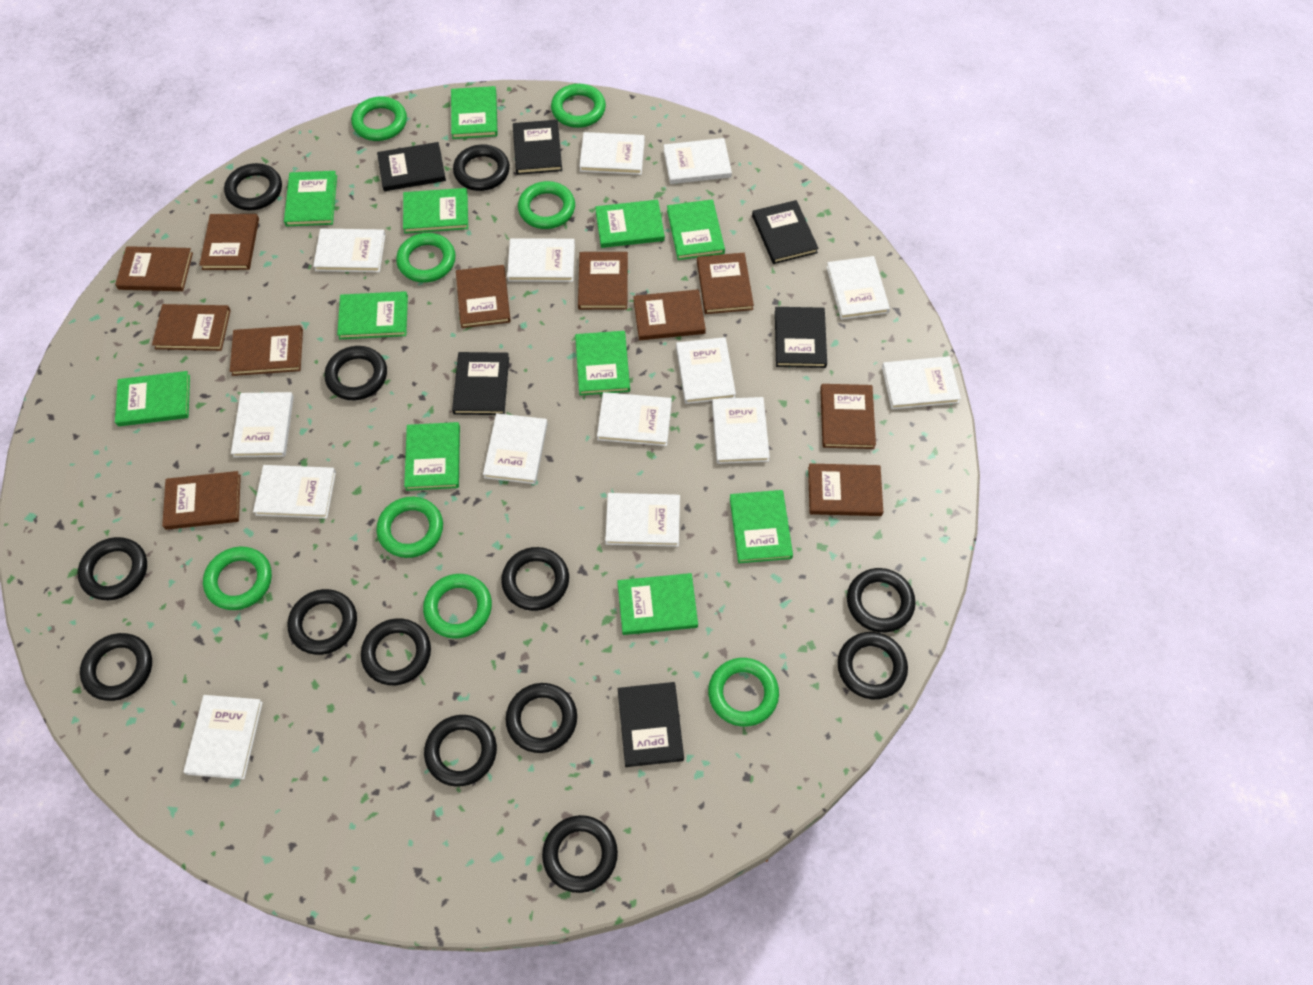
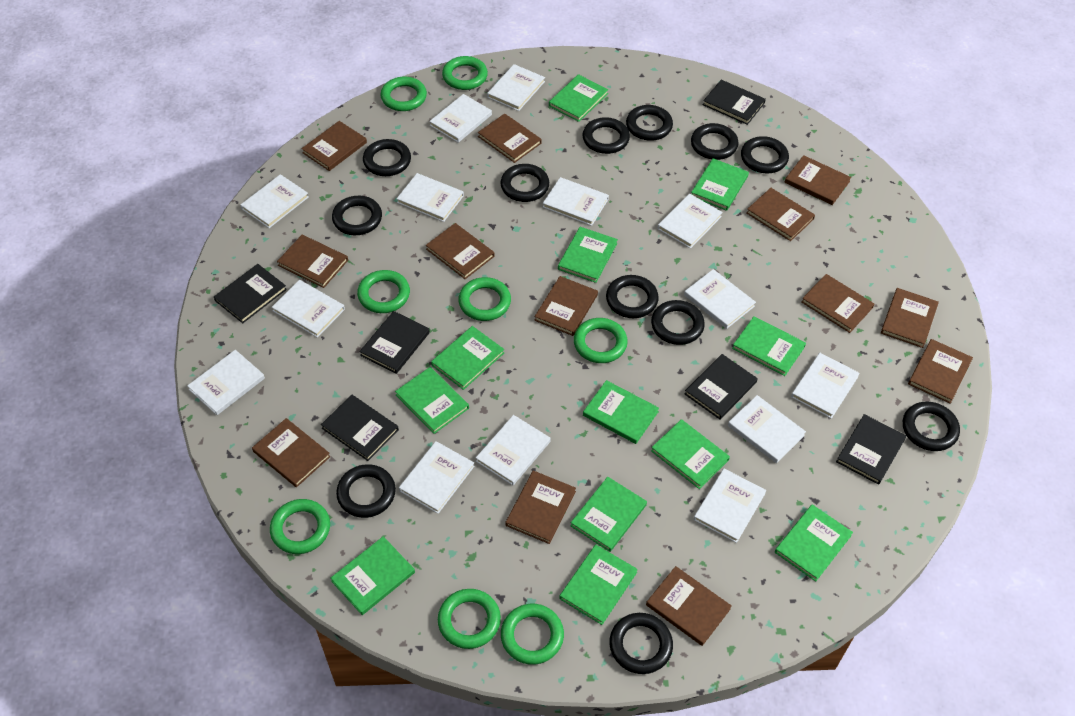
black ring: [77,537,147,600] [80,633,152,701] [224,163,282,210] [287,589,357,655] [325,346,387,400] [361,618,431,685] [424,715,497,787] [453,145,510,191] [501,547,569,611] [506,683,577,753] [542,815,618,893] [837,632,908,699] [847,568,915,633] = 13 -> [332,196,382,235] [336,464,396,518] [363,139,411,176] [500,164,549,202] [582,117,630,154] [606,275,659,318] [609,613,673,674] [626,105,673,141] [651,300,705,345] [691,123,738,160] [741,136,789,173] [903,401,960,451] = 12
brown book: [115,246,193,291] [152,304,231,351] [162,471,241,530] [199,214,259,270] [230,325,303,376] [456,265,511,328] [578,252,628,310] [633,289,706,340] [697,253,754,314] [808,464,883,516] [820,384,876,449] = 11 -> [252,418,331,487] [277,235,348,288] [301,121,367,171] [426,223,495,279] [478,114,542,163] [505,471,576,544] [534,276,598,336] [646,566,732,646] [746,188,815,241] [784,155,851,205] [801,274,874,333] [881,288,939,348] [908,339,973,404] = 13
green book: [115,371,190,426] [284,171,337,226] [337,291,408,339] [403,188,468,234] [404,422,460,491] [451,86,498,139] [575,331,630,396] [595,200,665,248] [617,573,698,635] [667,199,725,260] [730,490,793,563] = 11 -> [330,536,415,615] [395,367,469,434] [431,326,504,390] [549,74,608,122] [558,227,618,283] [559,544,638,625] [570,477,647,552] [583,380,659,444] [651,419,730,489] [691,158,749,211] [732,316,806,376] [775,504,853,582] = 12

